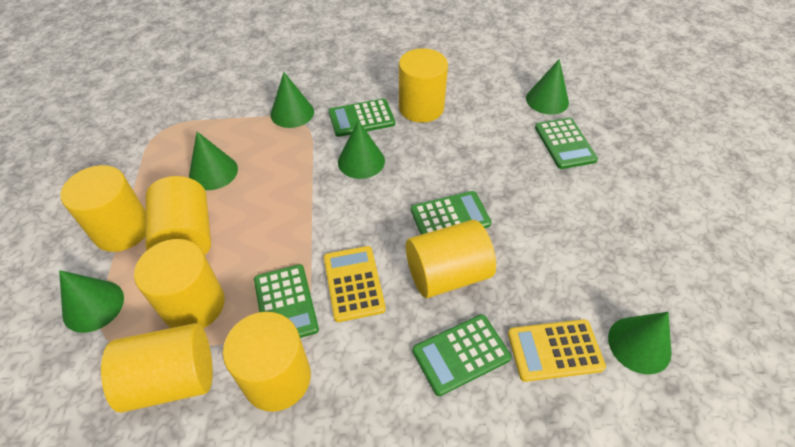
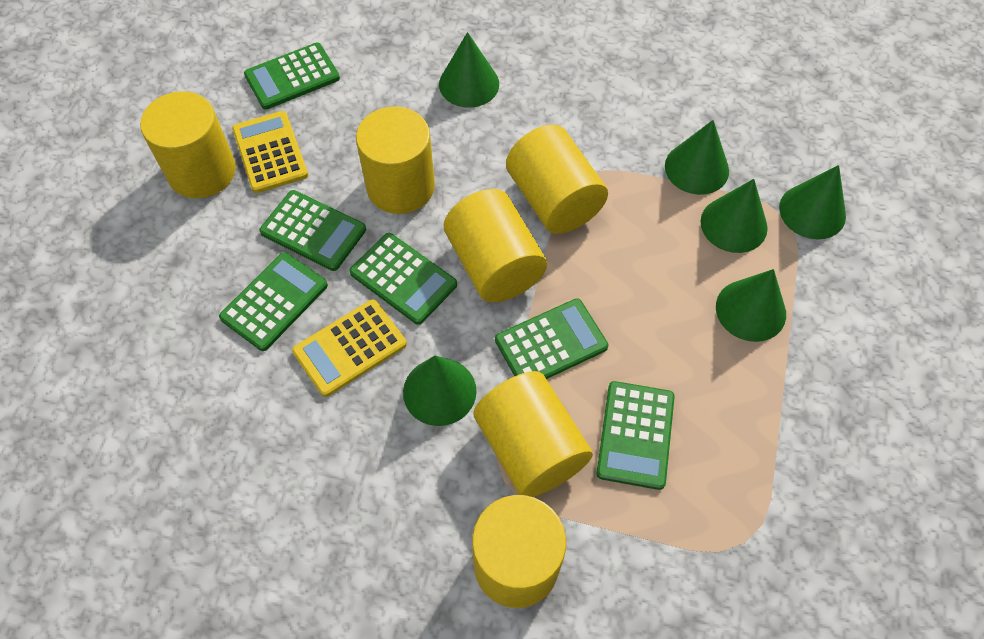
green calculator: [254,264,319,338] [329,99,395,137] [411,191,491,235] [412,314,511,396] [535,118,598,169] = 5 -> [219,252,328,351] [244,43,340,110] [259,190,366,271] [349,233,457,325] [495,298,608,379] [597,381,675,490] = 6
yellow cylinder: [60,165,146,252] [101,323,213,413] [134,239,225,328] [145,176,211,255] [223,312,311,412] [399,48,448,123] [406,220,496,298] = 7 -> [140,91,236,198] [356,106,435,214] [444,189,547,302] [472,495,566,608] [473,371,593,497] [506,124,608,234] = 6

